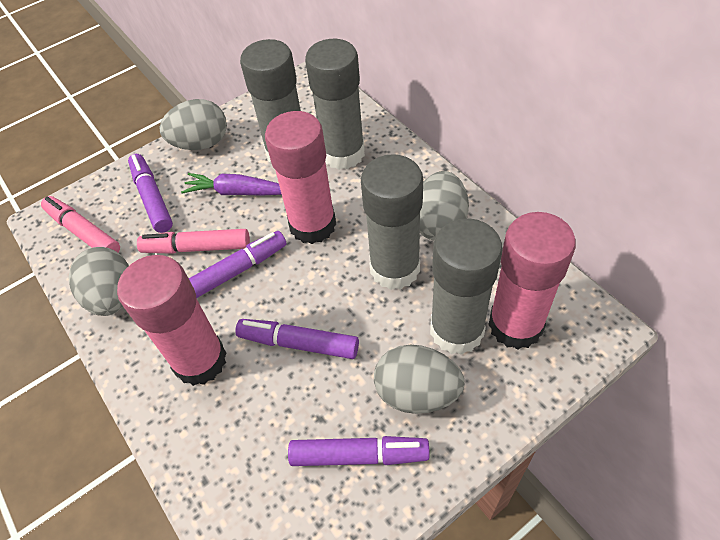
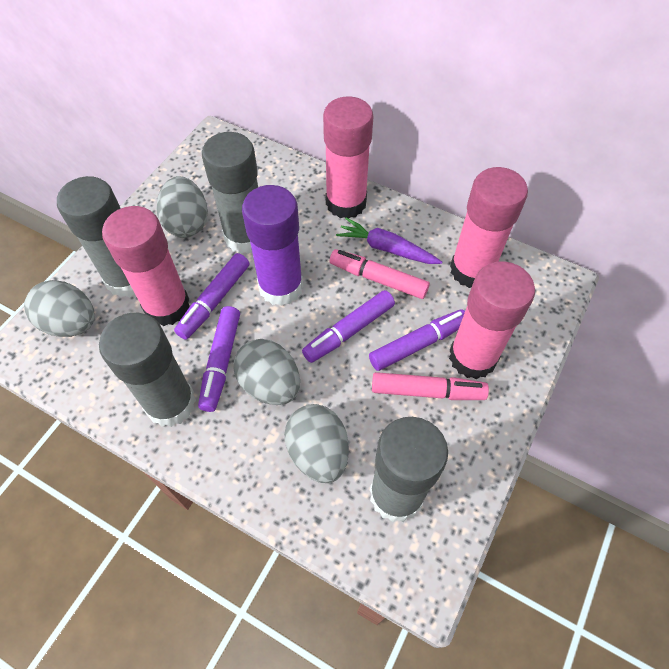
pink glue stick: [117,255,227,386] [265,111,336,244] [488,212,576,349] = 3 -> [102,206,190,326] [323,96,373,218] [449,261,535,379] [450,167,528,288] = 4
purple glue stick: none = 0 -> [242,185,303,306] = 1

